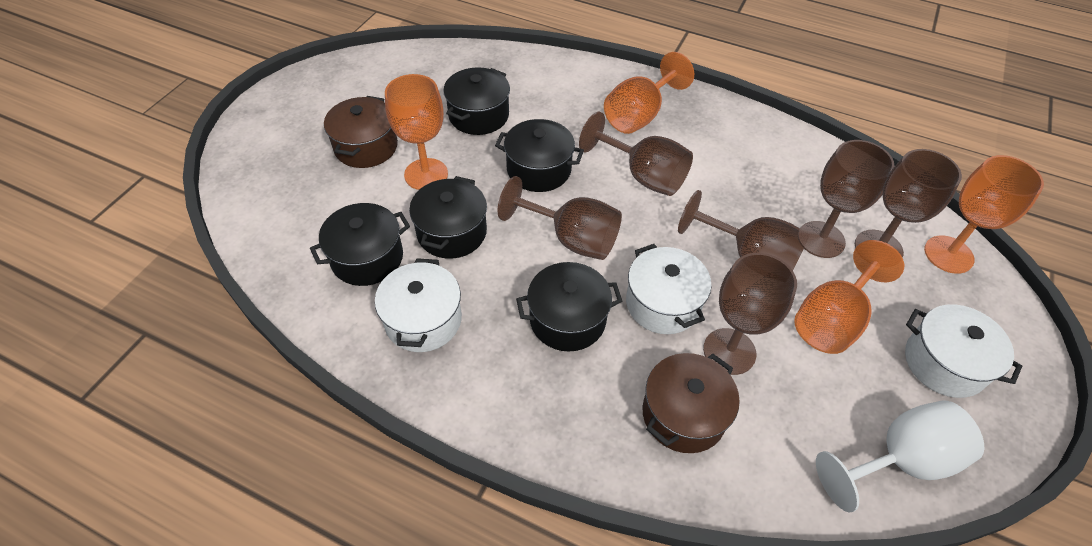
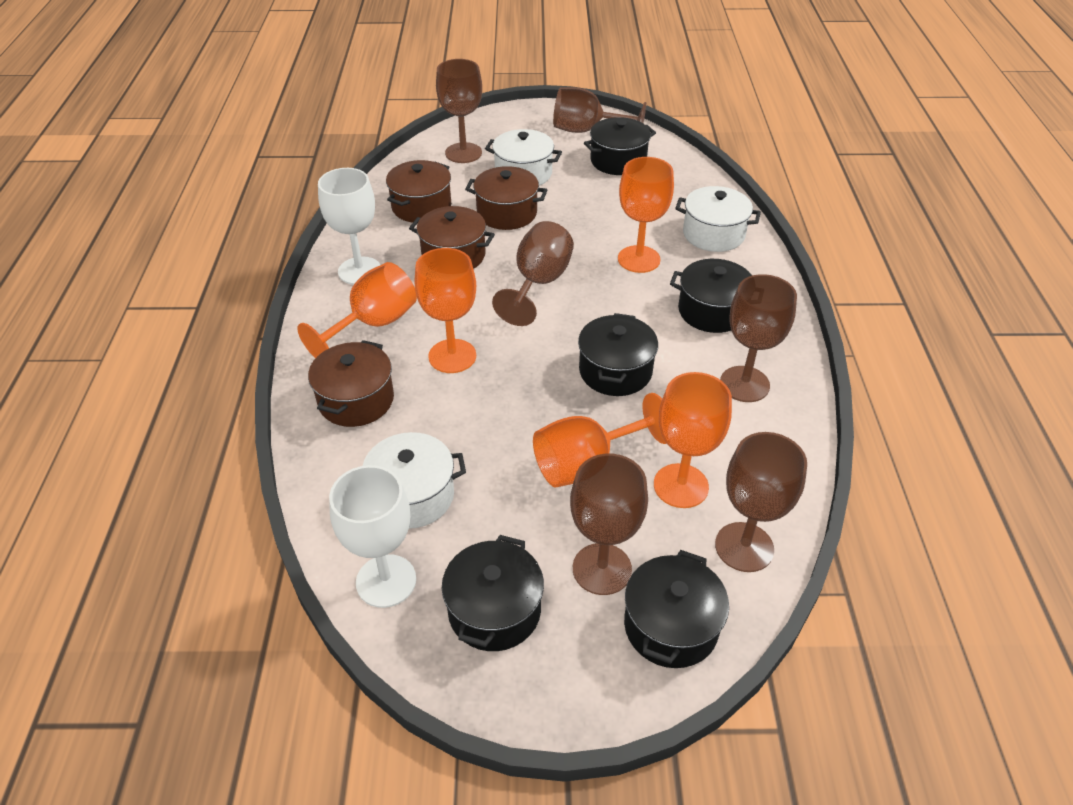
brown pot: [324,96,398,168] [642,353,740,453] = 2 -> [308,340,394,427] [386,160,451,223] [409,206,495,269] [465,166,547,230] = 4
orange goblet: [385,74,448,190] [604,52,694,134] [794,240,904,354] [924,155,1044,274] = 4 -> [297,262,417,358] [415,248,476,373] [533,393,667,488] [618,157,674,273] [654,372,732,508] = 5
white goblet: [816,400,984,513] = 1 -> [318,168,380,285] [329,465,416,608] = 2

